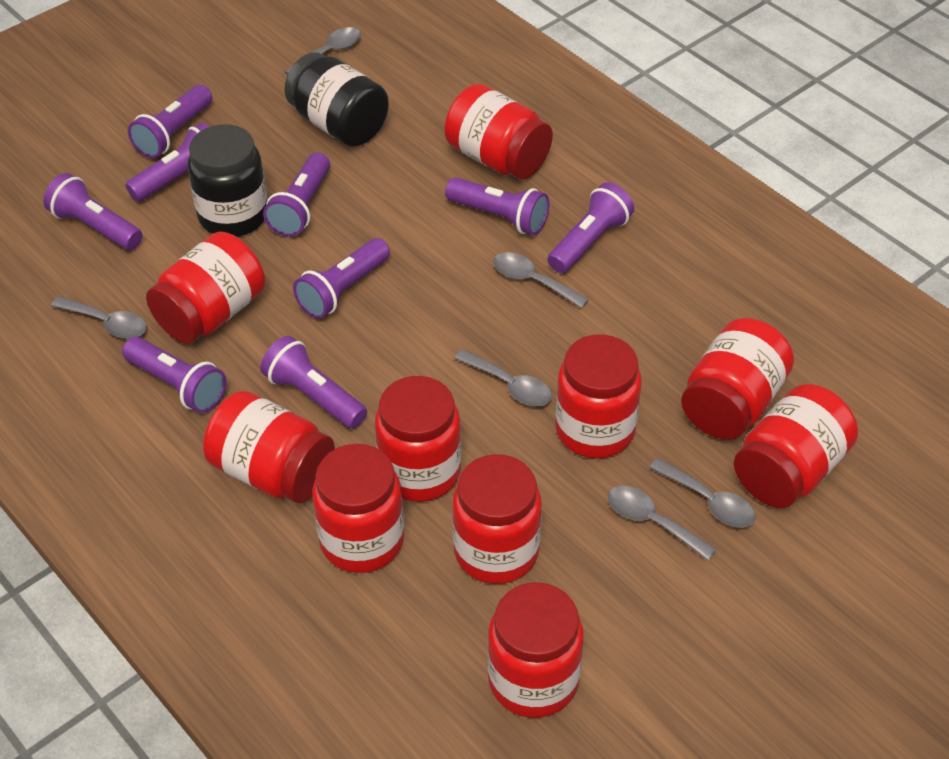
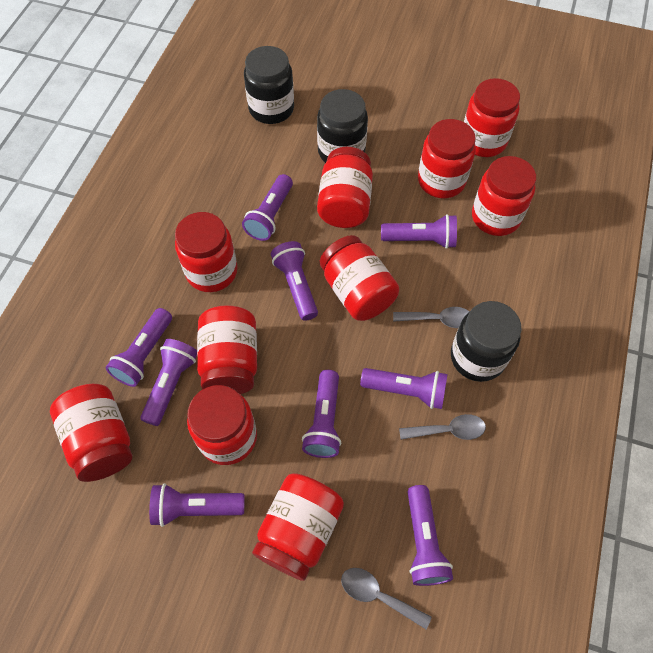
black jar: [188,124,267,237] [284,52,389,147] = 2 -> [244,46,294,124] [317,89,368,163] [451,301,521,382] = 3
grey spoon: [51,296,146,339] [284,27,361,75] [454,349,552,406] [493,252,589,308] [608,486,717,561] [649,458,756,528] = 6 -> [341,568,432,629] [393,307,470,328] [399,414,486,440] = 3

